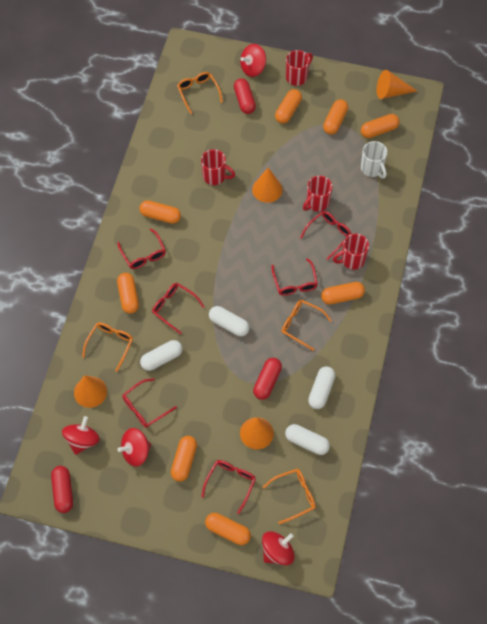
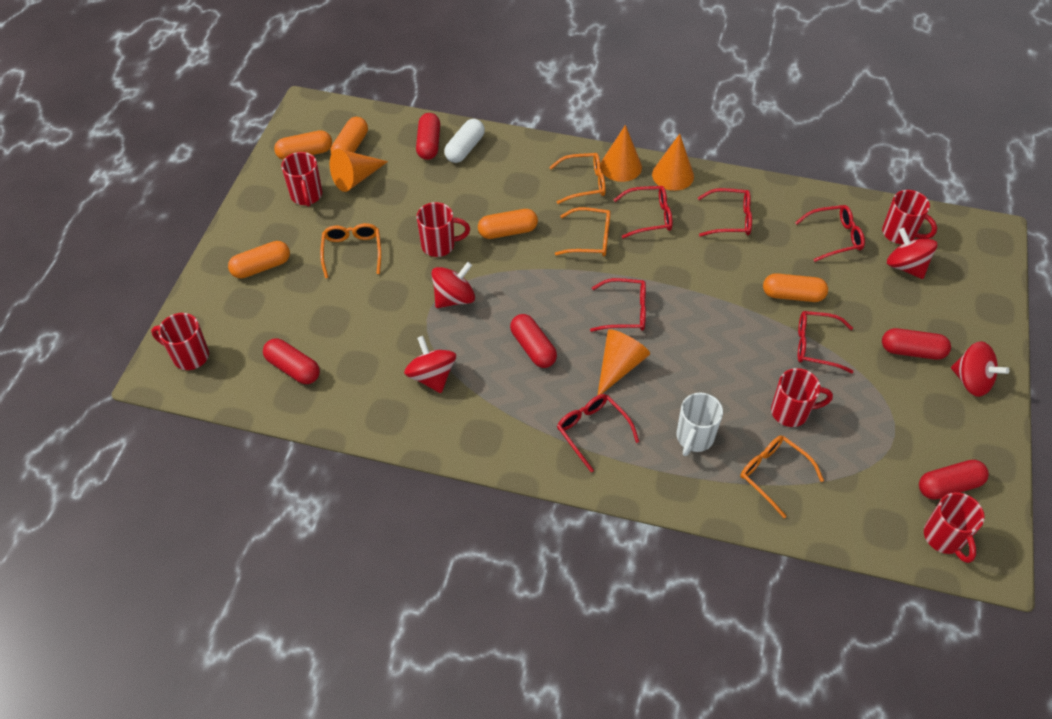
orange capsule: [117,273,139,314] [139,200,181,224] [171,436,197,481] [205,513,251,545] [275,89,302,124] [321,282,365,304] [323,99,348,134] [361,114,399,138] = 8 -> [228,241,290,279] [274,130,332,160] [331,117,368,154] [478,209,538,239] [763,273,828,302] = 5
red capsule: [51,466,73,513] [234,78,256,114] [253,358,282,400] = 3 -> [263,338,320,384] [416,113,440,160] [510,314,557,368] [882,328,951,360] [919,460,989,500] = 5
red mug: [201,149,235,185] [286,50,313,86] [303,176,332,212] [333,234,369,270] = 4 -> [151,313,209,370] [281,152,322,207] [416,202,470,257] [771,368,833,427] [882,190,937,244] [924,492,985,563] = 6
white capsule: [140,340,182,371] [209,306,250,336] [285,424,330,455] [308,366,335,409] = 4 -> [444,119,485,163] = 1

